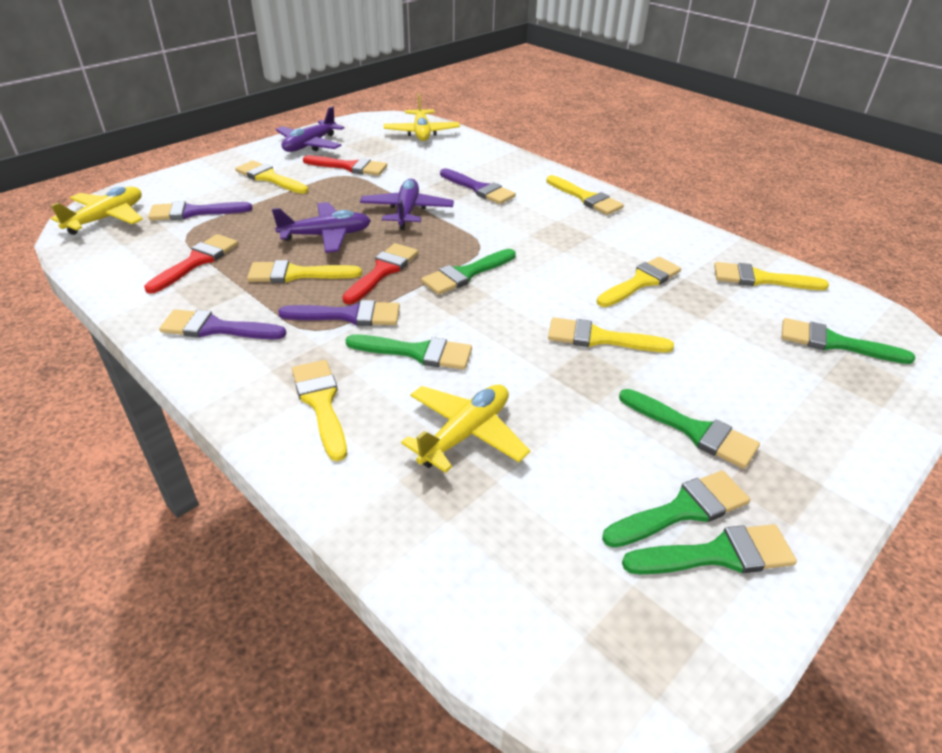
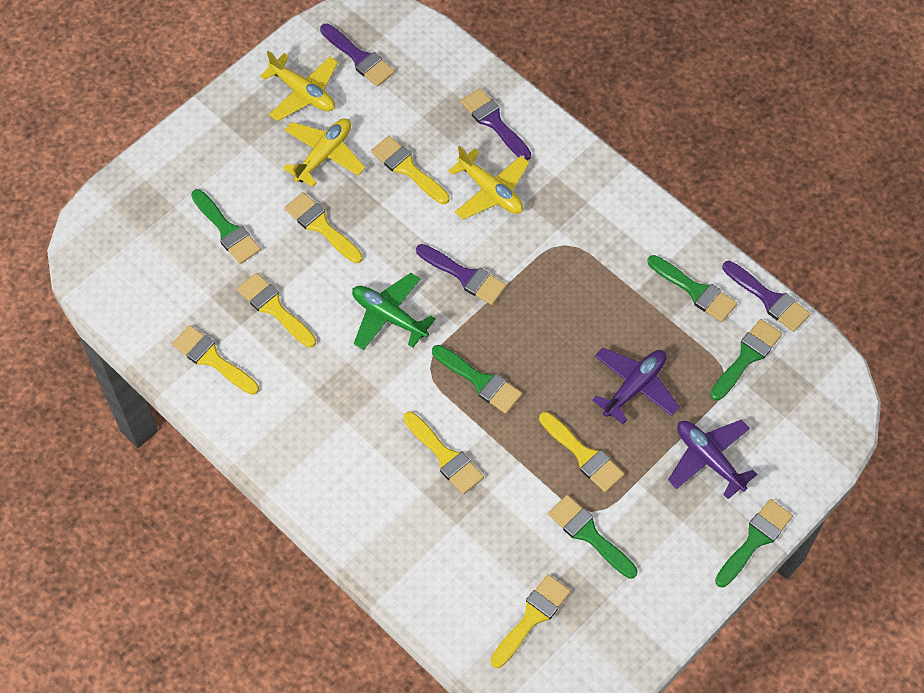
green plane: none = 0 -> [352,273,436,350] = 1
purple plane: [272,202,371,253] [276,106,344,152] [360,179,454,230] = 3 -> [592,348,680,424] [668,419,757,499] = 2
red brush: [144,234,238,294] [303,155,387,176] [342,243,418,304] = 3 -> none = 0

